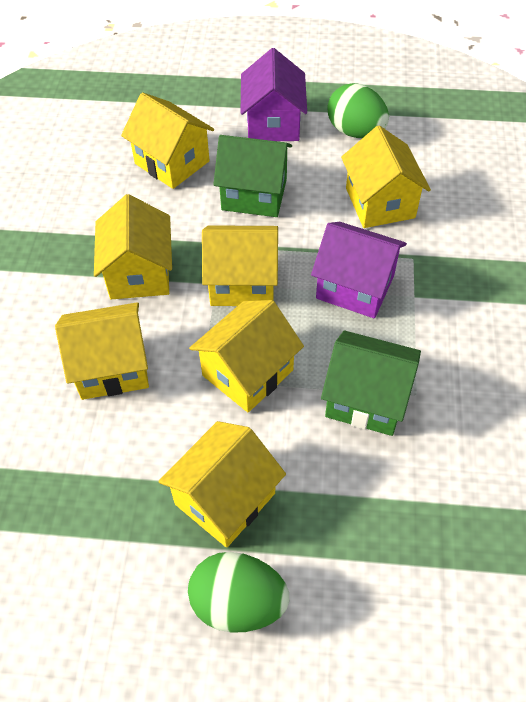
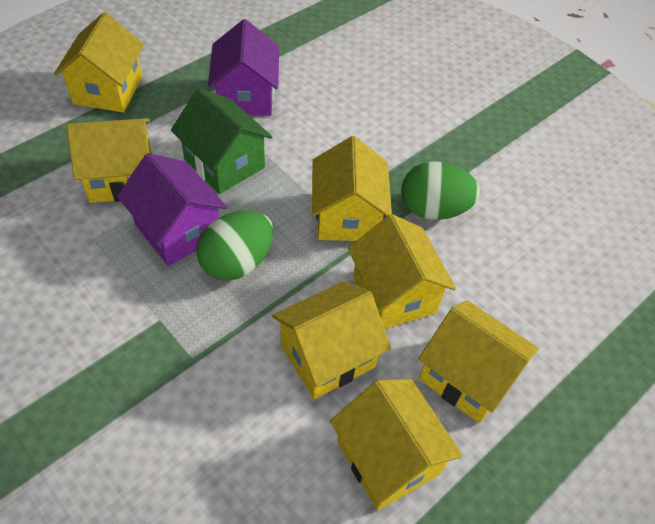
green house: [213,135,292,217] [321,330,421,436] = 2 -> [171,88,273,194] = 1

